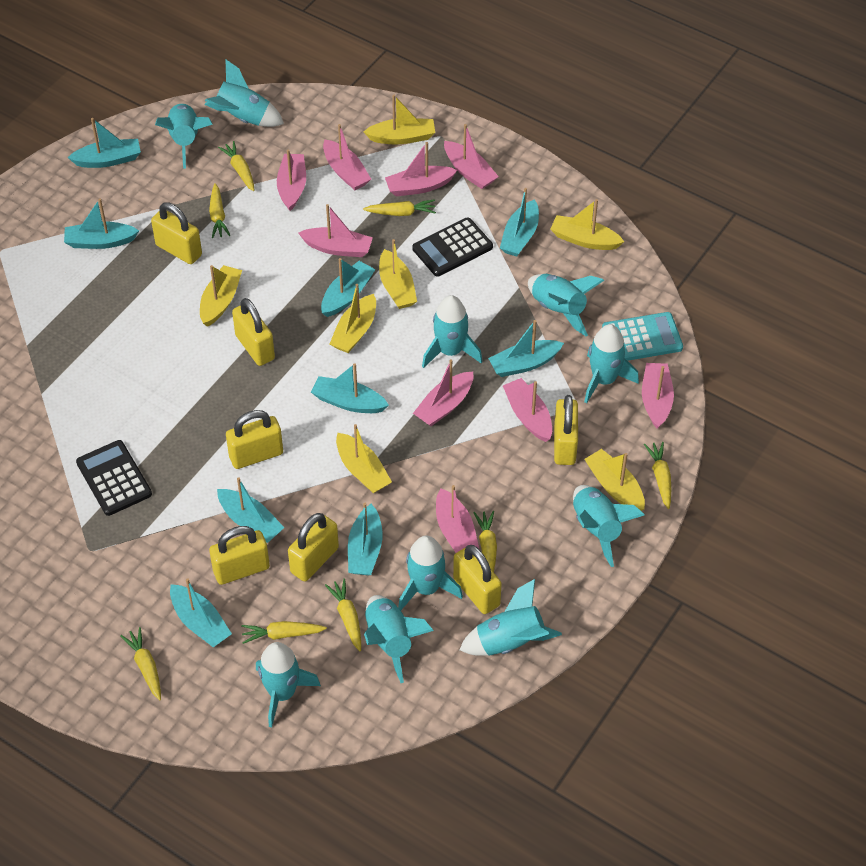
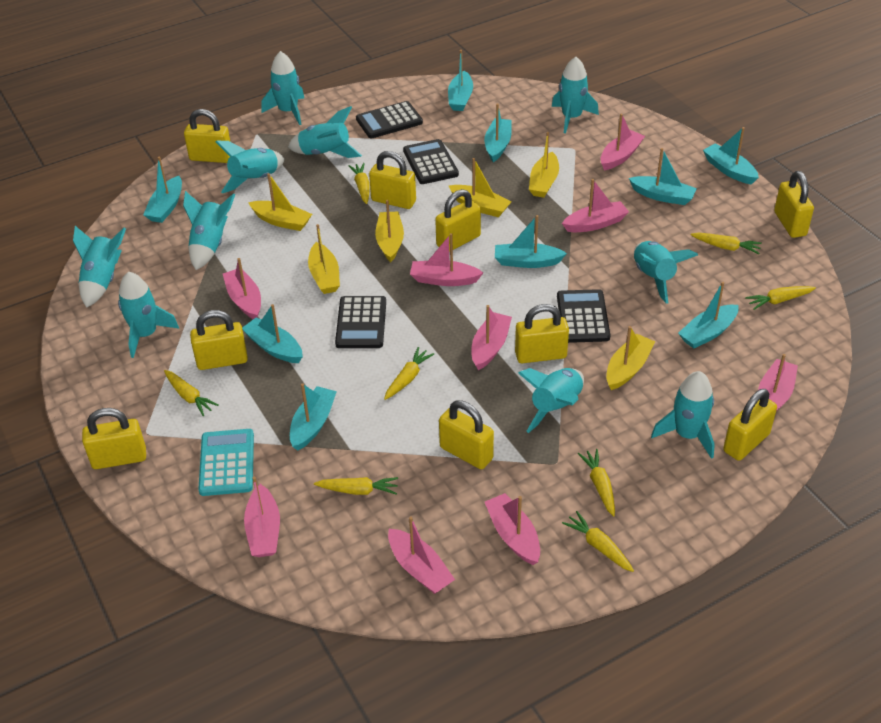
black calculator: [76,440,152,516] [412,218,493,277] = 2 -> [335,296,386,348] [356,101,423,138] [403,139,459,184] [557,289,610,343] = 4
yellow boat: [200,265,242,327] [330,284,376,353] [336,424,392,493] [363,95,435,144] [379,239,417,309] [550,199,624,250] [584,449,645,511] = 7 -> [248,173,312,231] [308,224,340,294] [375,200,404,262] [449,158,512,217] [529,132,559,198] [606,326,655,390] = 6
yellow padlock: [151,202,202,264] [209,526,270,585] [226,410,283,469] [232,298,275,366] [288,513,339,582] [453,545,502,614] [554,395,578,465] = 7 -> [82,408,146,469] [184,109,230,163] [190,310,248,370] [369,151,416,209] [435,189,481,252] [439,400,494,469] [515,304,569,363] [723,389,777,461] [774,171,814,238] = 9

